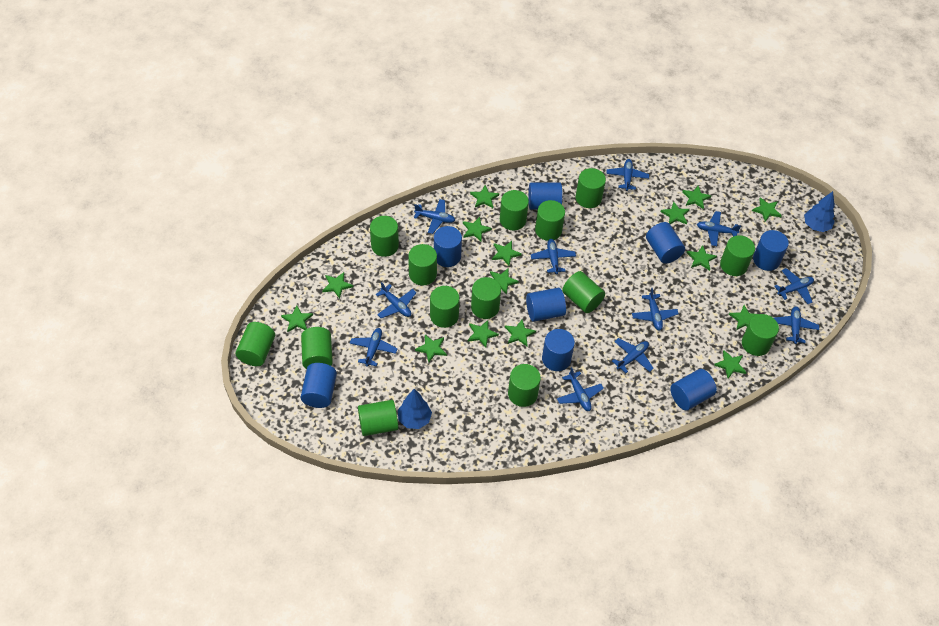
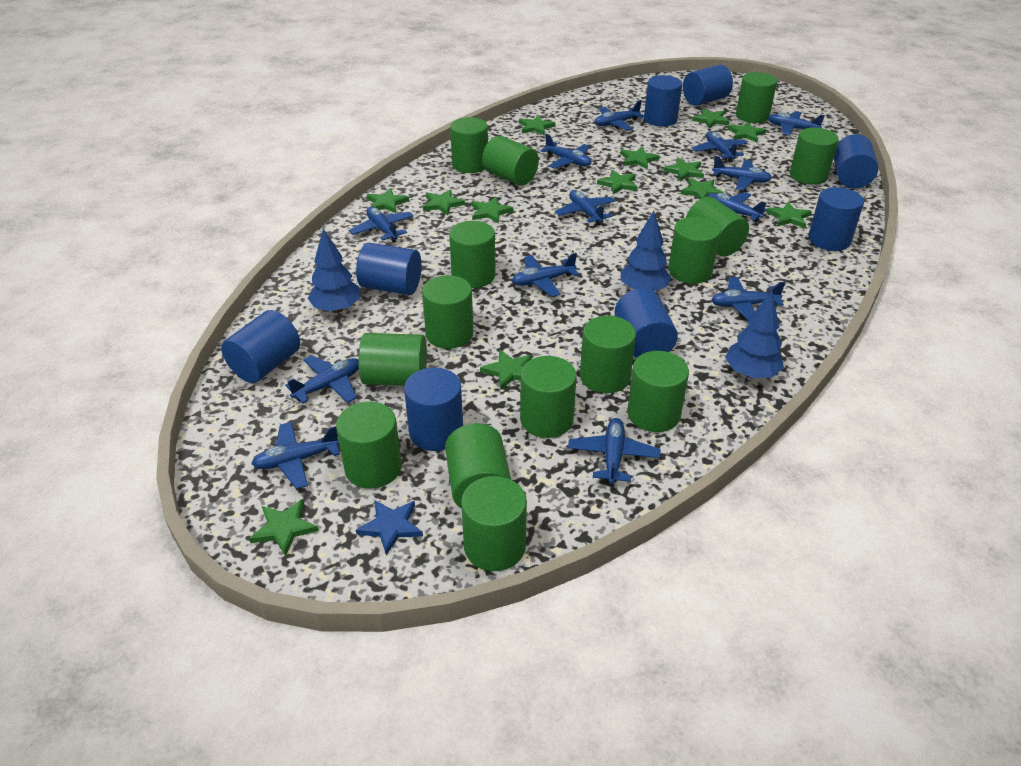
blue plane: [350,328,398,367] [376,282,417,318] [414,199,455,234] [531,239,576,274] [557,367,604,411] [606,159,649,191] [612,338,654,373] [632,288,679,331] [697,211,741,246] [774,268,814,304] [774,306,819,344] = 11 -> [251,422,340,489] [285,355,359,403] [349,207,413,243] [512,253,579,297] [540,134,591,169] [555,190,615,226] [568,418,661,485] [595,100,644,131] [692,131,748,162] [707,192,767,222] [711,277,785,321] [712,156,772,190] [768,111,825,135] = 13
blue star: none = 0 -> [356,500,423,555] = 1
blue tree: [398,389,432,429] [804,191,835,232] = 2 -> [308,228,360,313] [620,211,671,291] [725,291,784,378] = 3
green cylinder: [235,322,275,366] [301,327,333,369] [358,400,398,436] [370,216,399,257] [408,244,437,286] [430,286,460,328] [471,277,501,319] [500,190,529,230] [508,364,541,407] [535,200,565,241] [562,271,605,313] [576,168,606,208] [720,235,755,276] [742,314,779,356] = 14 -> [336,401,402,489] [358,333,427,386] [422,275,474,349] [445,423,511,509] [449,221,495,288] [450,117,488,173] [461,476,527,571] [482,136,539,186] [520,356,577,438] [580,316,636,393] [627,351,689,432] [668,217,720,284] [686,197,749,256] [736,72,777,123] [790,128,839,185] = 15
green star: [281,306,313,332] [322,272,353,299] [415,335,447,362] [463,217,492,242] [468,320,499,348] [470,185,499,208] [490,269,519,295] [492,241,522,266] [505,319,536,346] [661,201,690,225] [682,186,711,209] [687,245,717,271] [714,350,746,379] [729,305,758,330] [752,198,782,222] = 15 -> [249,499,319,556] [367,188,409,213] [423,189,465,216] [472,197,513,224] [480,350,532,390] [519,115,556,136] [597,170,638,195] [620,146,660,169] [663,158,704,181] [681,178,724,200] [692,109,730,128] [728,122,766,142] [766,202,812,228] = 13

